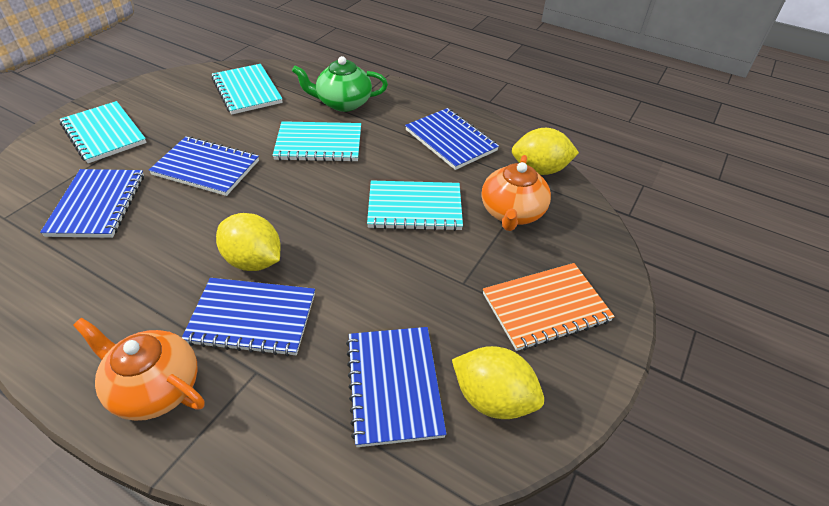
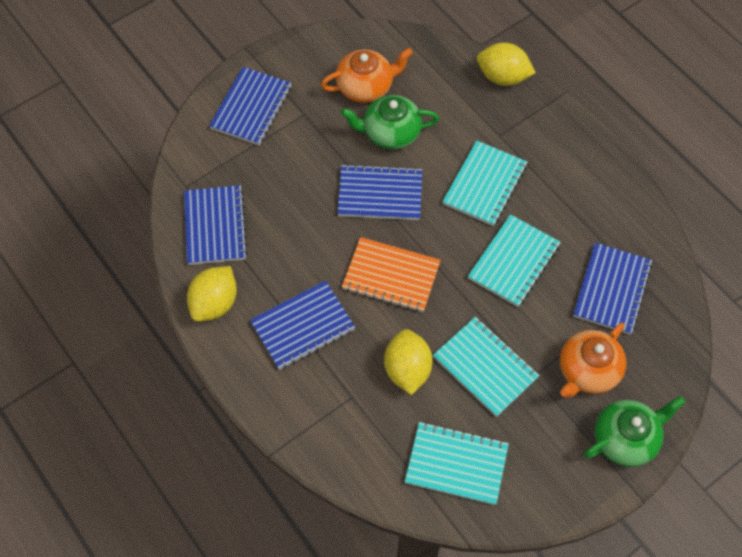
green teapot: [292,56,388,112] = 1 -> [341,95,439,150] [584,396,685,467] = 2

